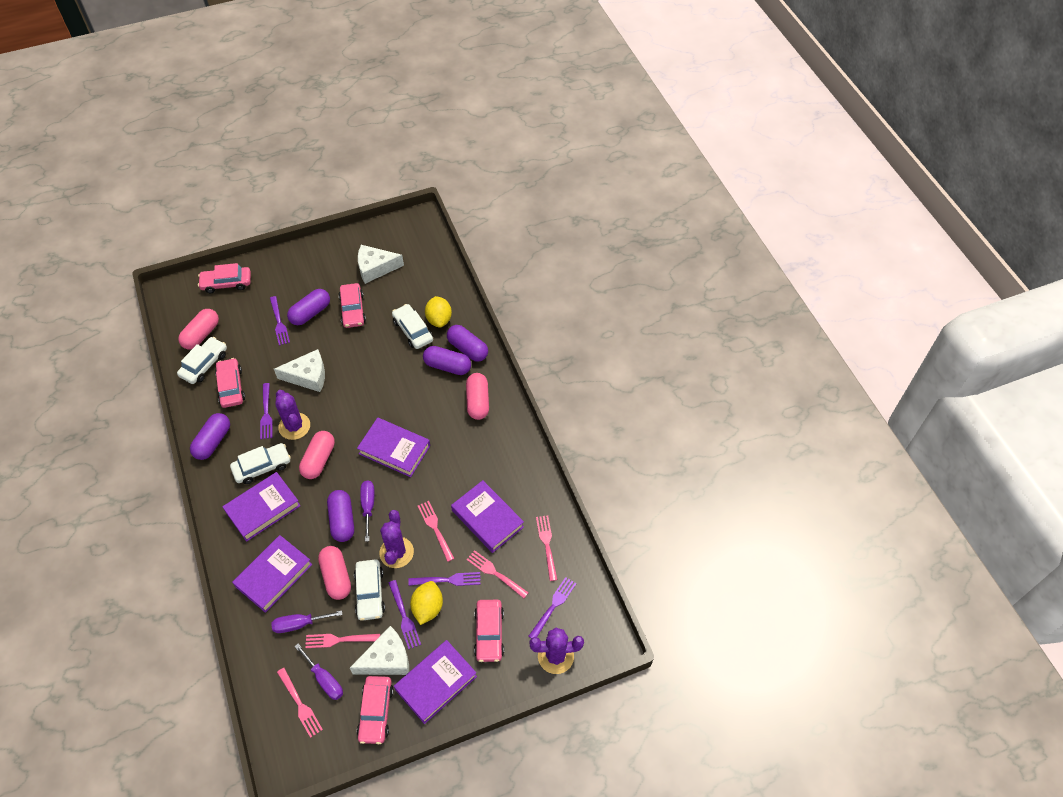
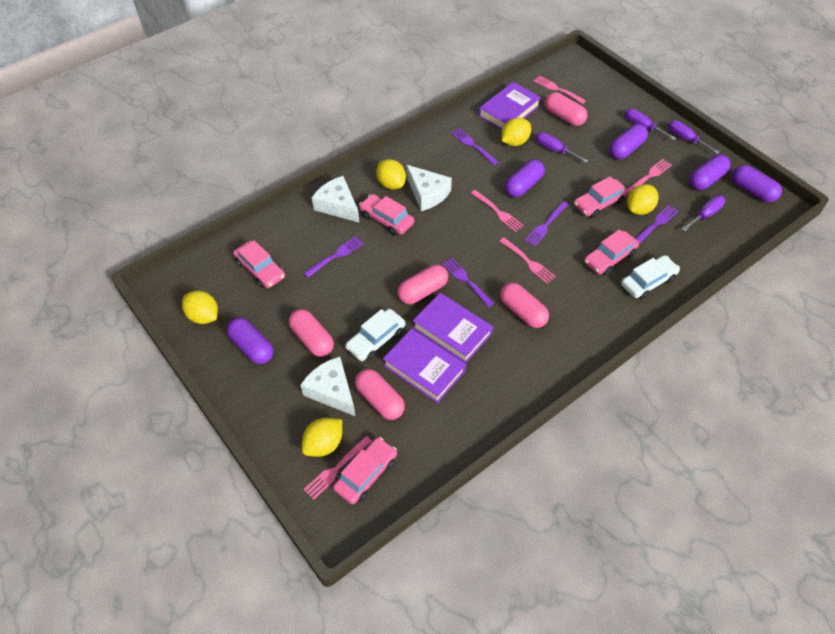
pink capsule: [178,309,219,349] [299,431,335,479] [318,546,351,600] [466,373,489,420] = 4 -> [289,309,334,357] [355,369,405,420] [397,265,448,304] [500,283,549,328] [545,92,588,126] = 5
purple book: [222,472,301,542] [232,535,312,613] [357,418,430,477] [394,640,477,724] [451,480,524,553] = 5 -> [383,328,466,403] [413,293,493,363] [479,82,541,130] = 3
purple cactus: [275,390,310,440] [380,510,414,568] [529,628,584,674] = 3 -> none = 0
purple screwdriver: [271,610,343,633] [294,644,343,700] [360,481,375,542] = 3 -> [536,132,589,163] [625,109,676,140] [668,120,720,154] [682,195,725,231] = 4
white car: [177,337,227,384] [230,443,291,484] [354,559,385,621] [392,304,433,349] = 4 -> [345,309,405,361] [621,255,680,299] = 2
yellow lemon: [410,581,443,625] [425,296,452,328] = 2 -> [182,291,218,324] [302,418,342,457] [376,159,406,190] [501,118,531,146] [627,184,659,215] = 5

